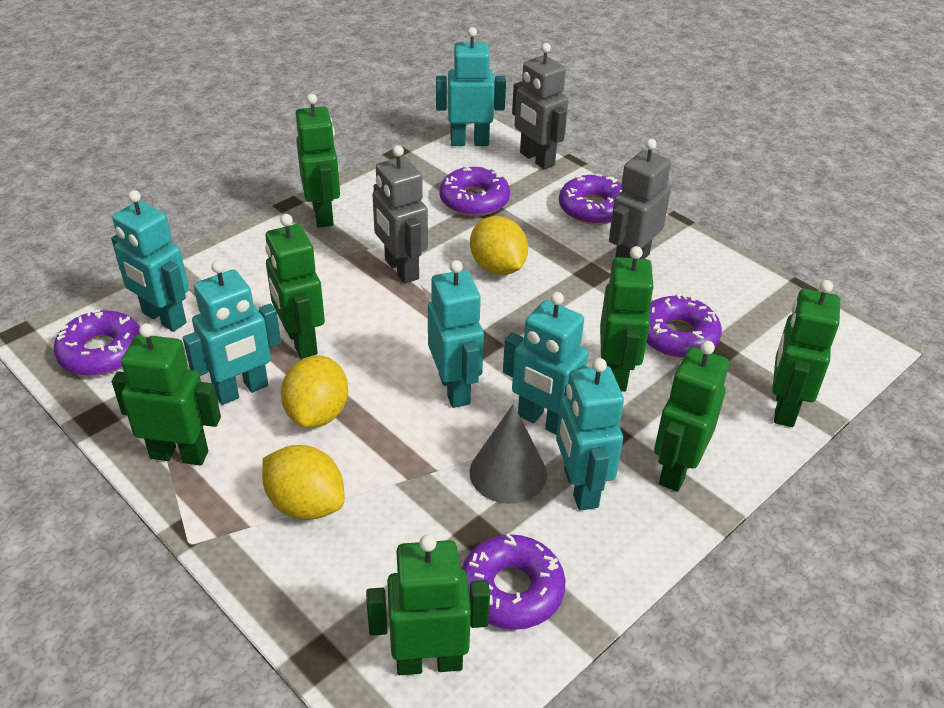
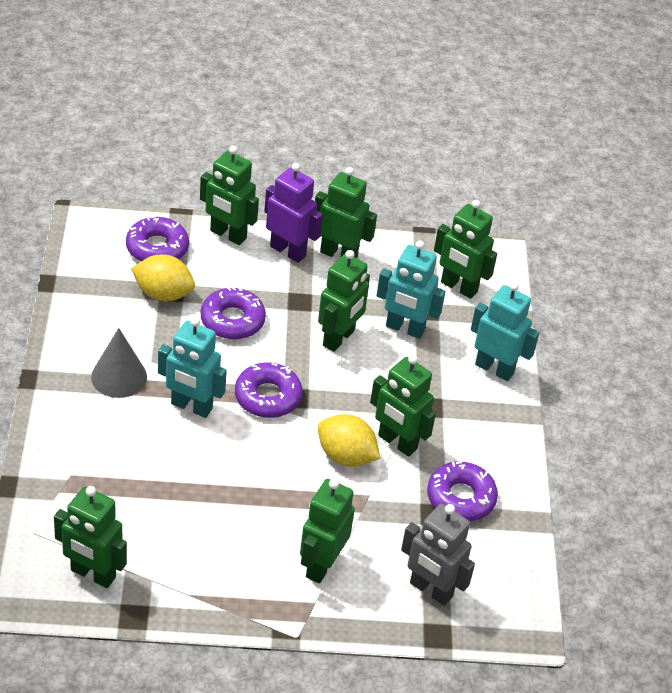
grey robot: [372,145,428,284] [512,43,568,170] [609,139,671,259] = 3 -> [401,504,475,606] = 1
purple donut: [54,309,140,376] [439,166,510,216] [461,533,565,630] [559,174,622,225] [647,294,722,358] = 5 -> [126,216,189,261] [201,286,266,339] [235,362,303,418] [427,461,498,521] = 4
purple robot: none = 0 -> [264,163,323,263] = 1
turquoise robot: [111,190,189,332] [183,260,281,405] [428,260,484,408] [436,27,506,146] [503,292,589,435] [556,358,624,511] = 6 -> [158,317,227,418] [376,241,445,339] [471,282,539,381] = 3
yellow lemon: [262,445,345,520] [281,356,348,428] [470,216,528,275] = 3 -> [131,254,195,302] [318,414,380,467] = 2

